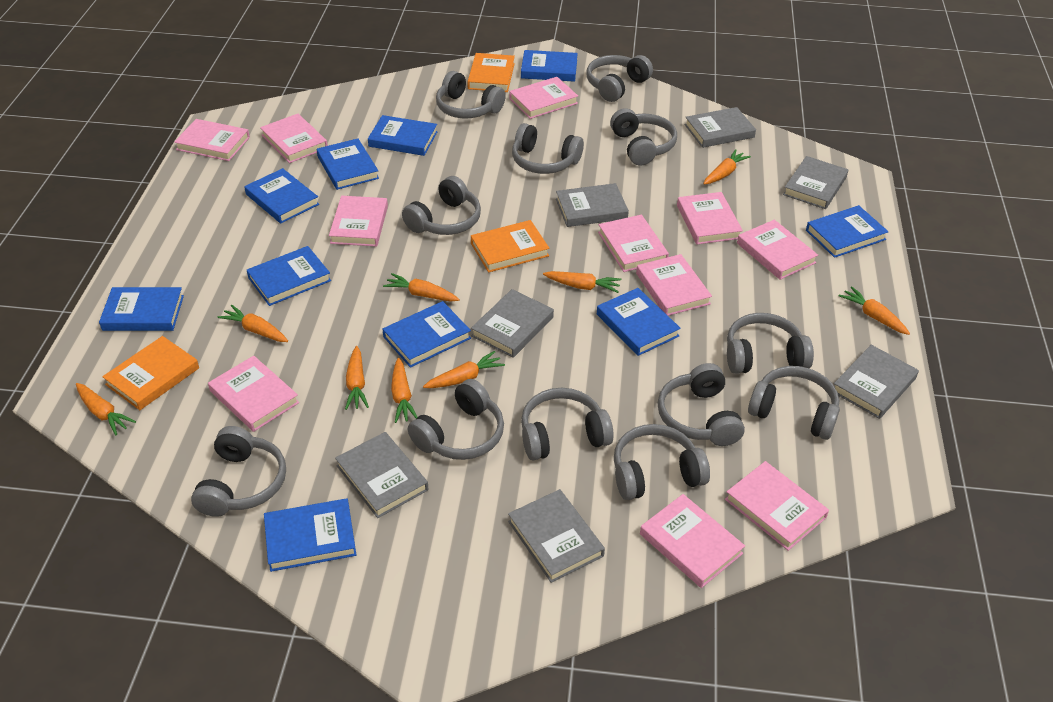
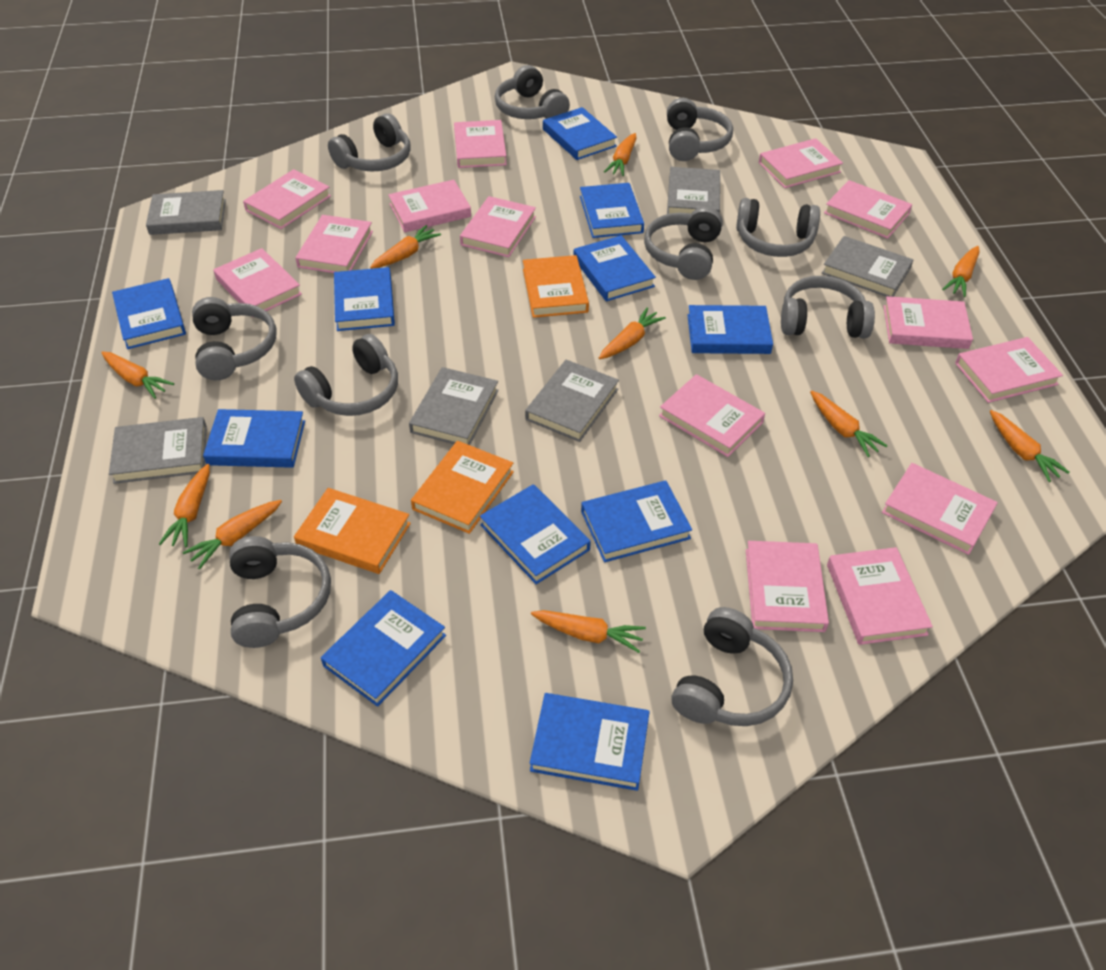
blue book: [99,287,184,331] [244,168,319,223] [247,246,331,306] [264,498,356,572] [317,138,379,190] [368,115,438,156] [383,301,471,368] [521,50,578,82] [597,288,681,356] [806,205,889,258] = 10 -> [112,278,186,349] [203,409,305,468] [321,590,446,707] [334,267,395,331] [480,484,591,584] [530,693,650,791] [543,107,617,160] [573,235,656,301] [580,183,644,238] [581,480,692,562] [687,305,773,354] = 11
grey book: [335,432,428,518] [471,289,554,358] [508,489,605,583] [556,183,629,227] [685,107,756,148] [783,156,848,209] [834,345,919,419] = 7 -> [109,417,207,484] [146,190,226,235] [409,367,499,445] [525,360,619,442] [667,167,720,214] [822,236,913,297] = 6
grey headphones: [191,426,286,517] [402,176,481,235] [408,379,504,460] [436,71,506,119] [512,123,584,174] [521,388,614,460] [587,55,653,102] [610,108,677,166] [614,424,710,500] [658,363,745,446] [727,313,814,374] [748,366,840,440] = 12 -> [192,297,277,380] [229,536,331,648] [294,334,398,416] [328,113,411,172] [495,65,570,119] [644,206,723,280] [667,98,733,161] [672,607,793,726] [736,198,820,257] [781,276,875,338] = 10
orange carrot: [76,383,136,435] [217,305,288,342] [345,346,369,410] [383,273,460,302] [391,358,417,423] [423,351,505,388] [543,271,621,293] [703,149,751,185] [839,286,910,335] = 9 -> [101,351,174,399] [159,464,210,547] [183,500,282,569] [370,225,441,269] [531,610,646,653] [599,307,666,359] [604,133,637,176] [810,390,888,457] [942,246,980,297] [990,410,1070,482] = 10
pink book: [174,119,250,161] [208,356,299,432] [260,114,328,163] [329,196,388,246] [509,77,578,119] [598,215,669,272] [636,254,712,316] [640,494,745,588] [677,192,743,244] [725,461,829,551] [737,220,818,280] = 11 -> [213,248,302,311] [243,169,331,229] [295,215,373,273] [388,180,471,232] [454,120,507,168] [460,196,536,257] [659,374,765,457] [746,541,829,632] [759,138,843,188] [824,180,912,239] [827,547,933,645] [882,463,998,555] [883,296,973,349] [955,337,1063,403] = 14

